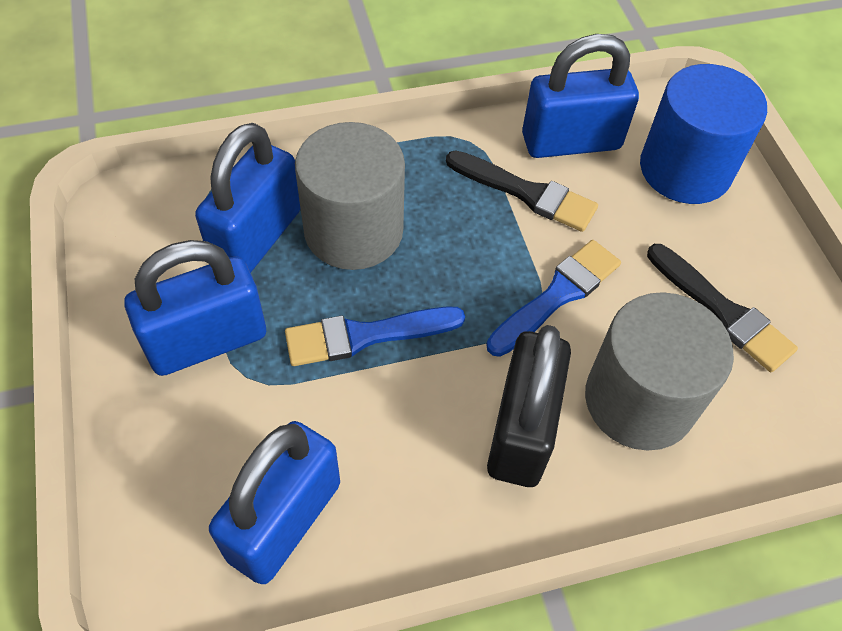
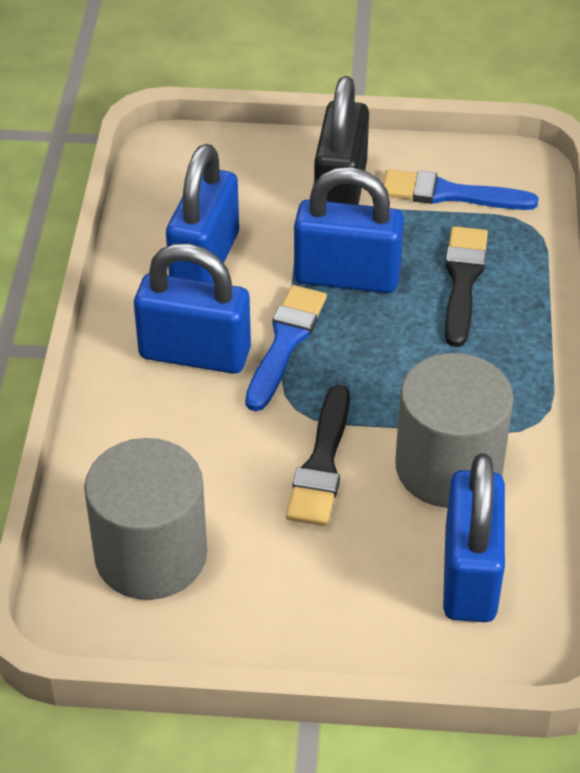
blue cylinder: [640,64,767,204] = 1 -> none = 0

